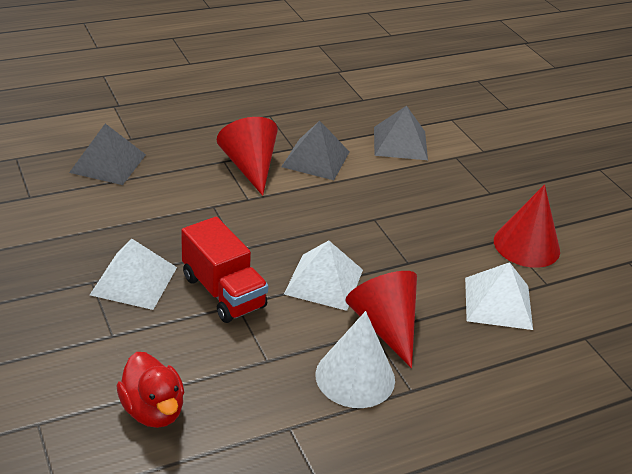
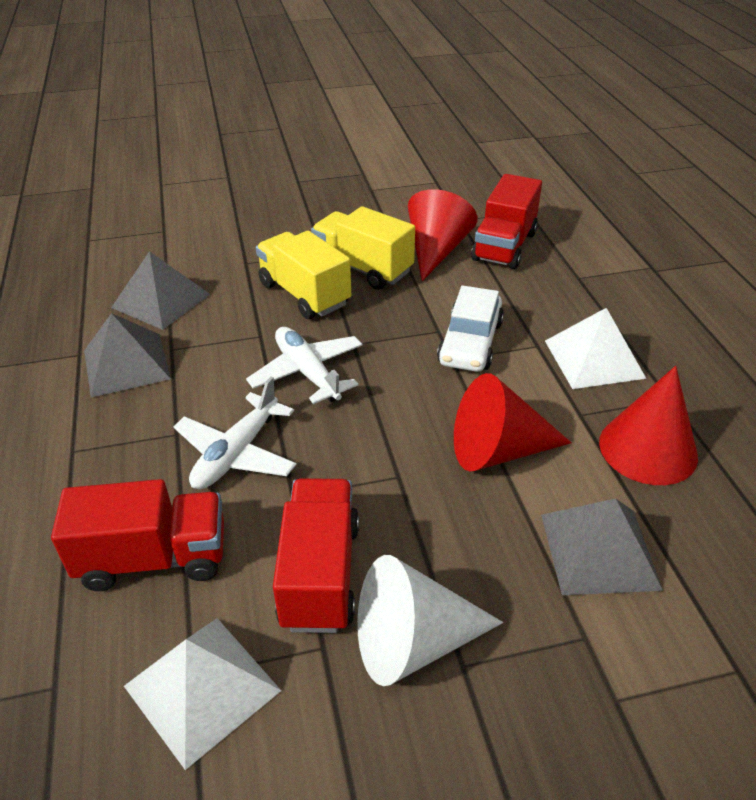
red duck: [117,352,184,428] = 1 -> none = 0
red truck: [181,217,268,323] = 1 -> [51,479,224,591] [273,478,359,633] [471,174,542,269] = 3
white car: none = 0 -> [437,286,504,372] = 1
white plane: none = 0 -> [174,377,297,489] [246,327,363,404] = 2
white pyramid: [90,238,177,310] [284,240,363,311] [465,262,533,330] = 3 -> [124,618,281,770] [545,308,646,389] = 2
yellow truck: none = 0 -> [256,231,351,319] [311,206,415,290] = 2

